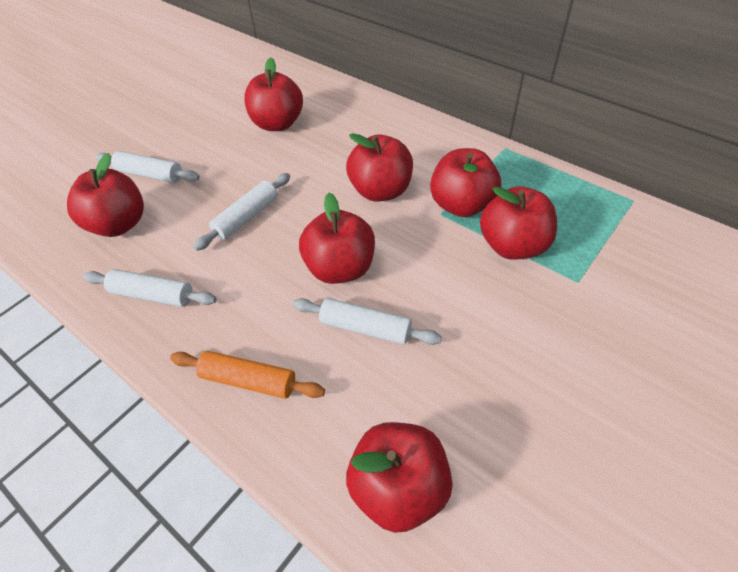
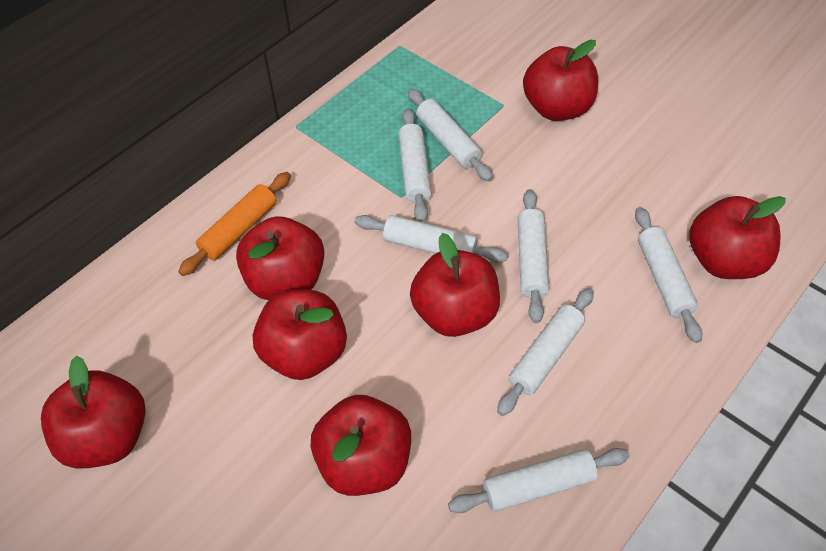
white rolling pin: [83,269,216,307] [96,151,200,183] [193,173,290,251] [293,298,442,345] = 4 -> [355,215,508,262] [398,108,432,222] [408,89,493,181] [448,448,630,513] [497,288,594,416] [518,189,549,323] [635,207,702,343] = 7

